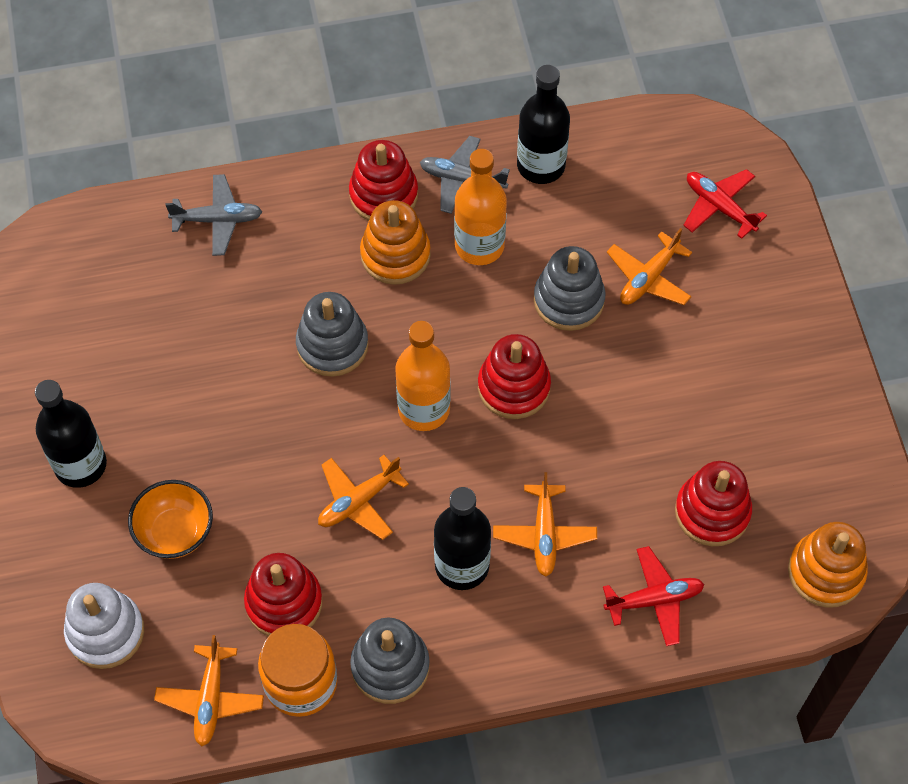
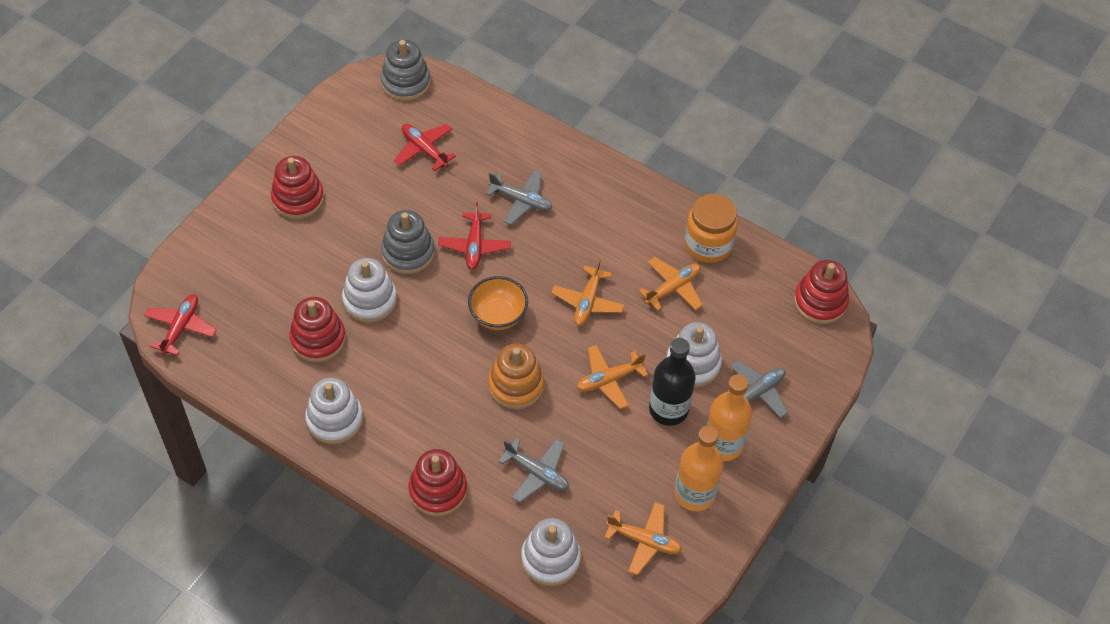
black bottle: [35,380,107,488] [434,487,491,590] [517,65,570,184] = 3 -> [649,338,696,426] = 1
grey plane: [165,174,262,256] [420,136,510,214] = 2 -> [486,170,552,225] [498,438,569,502] [730,360,788,418] = 3
grey stacking toy: [296,292,369,377] [350,618,429,704] [534,246,605,331] = 3 -> [381,40,431,101] [381,210,435,274] = 2
orange stacking toy: [360,200,431,285] [788,522,868,608] = 2 -> [488,343,544,410] = 1
red plane: [603,546,704,646] [683,169,767,239] = 2 -> [144,294,217,356] [394,124,456,171] [438,202,511,270] = 3
white stacking toy: [64,583,144,669] = 1 -> [305,378,363,445] [342,258,397,323] [521,518,581,586] [666,322,722,388] = 4

